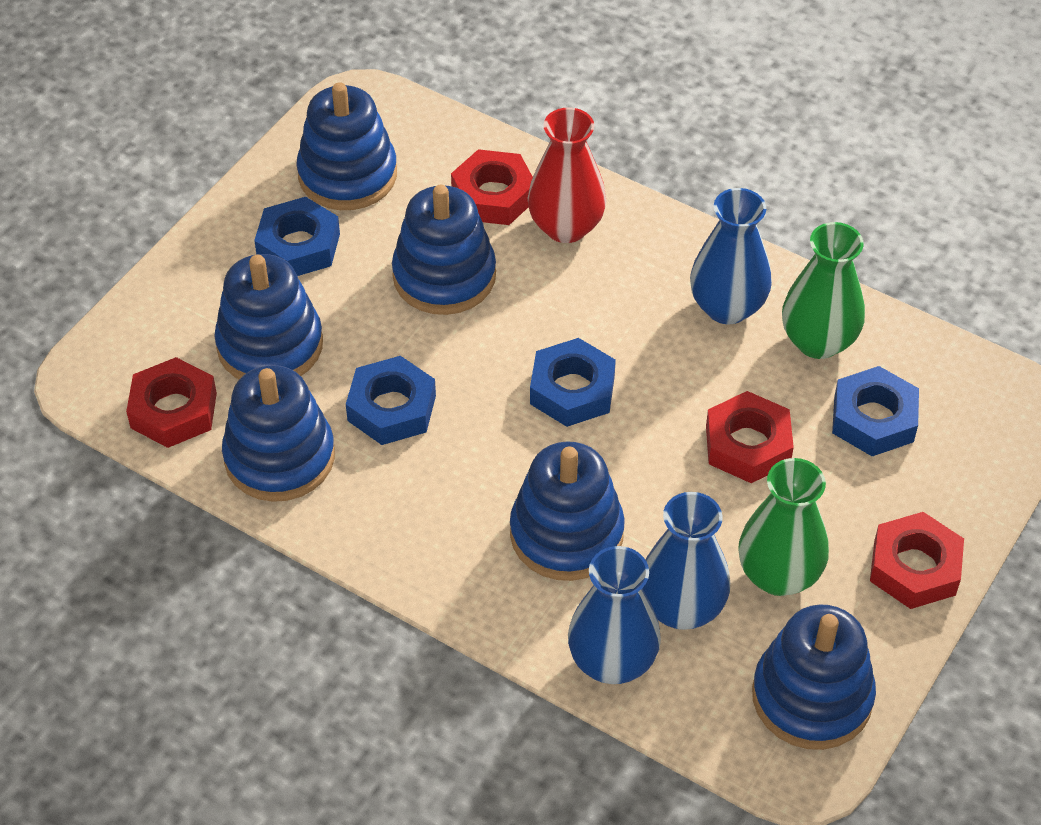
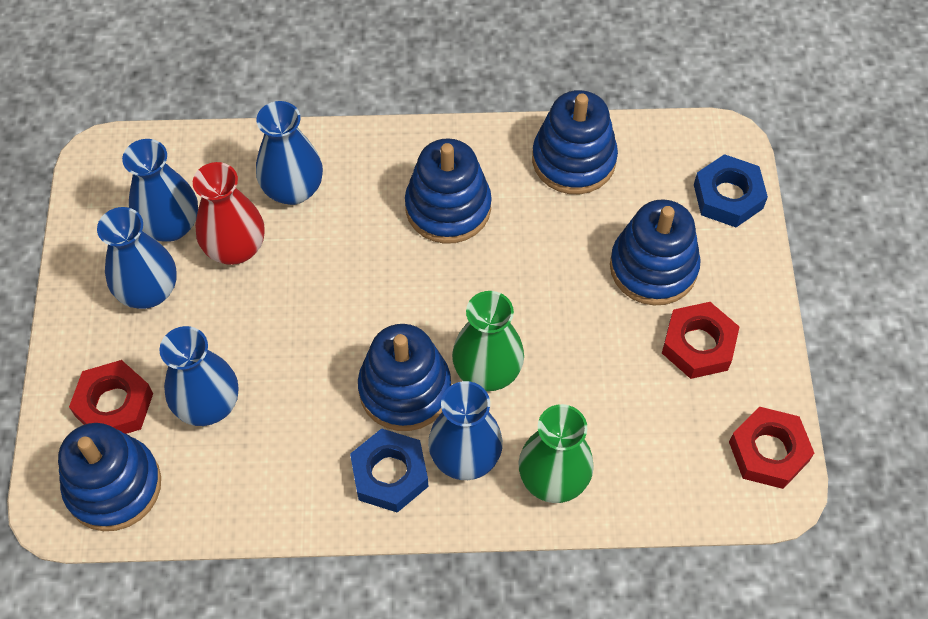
blue nut: [254,197,340,276] [346,356,436,445] [530,338,616,427] [832,366,919,456] = 4 -> [350,428,429,513] [694,154,768,227] = 2
blue stacking toy: [214,254,323,379] [222,365,335,502] [296,82,397,210] [392,185,496,315] [510,441,625,581] [752,604,876,750] = 6 -> [58,423,161,531] [358,324,451,431] [405,138,492,244] [532,90,618,194] [610,199,701,305] = 5
blue vase: [568,546,661,684] [642,492,730,630] [690,188,772,324] = 3 -> [97,207,177,309] [122,139,198,242] [159,326,238,426] [256,101,323,205] [428,381,503,480] = 5
red nut: [126,357,217,448] [451,149,533,225] [706,391,794,483] [870,512,964,609] = 4 -> [69,360,153,434] [662,302,739,379] [729,407,814,489] = 3

